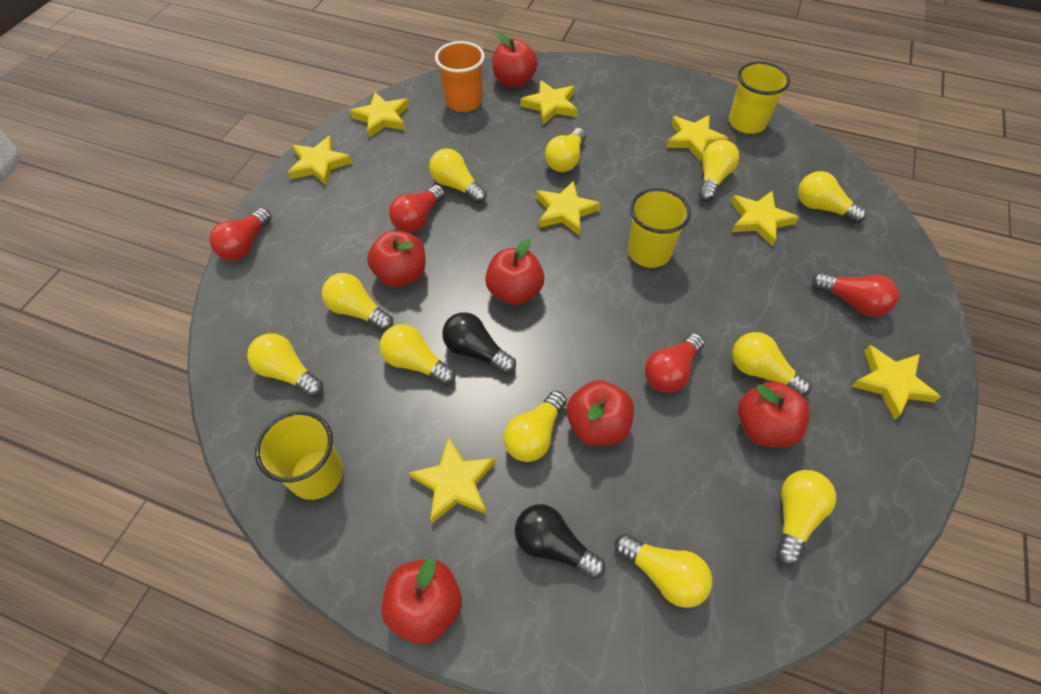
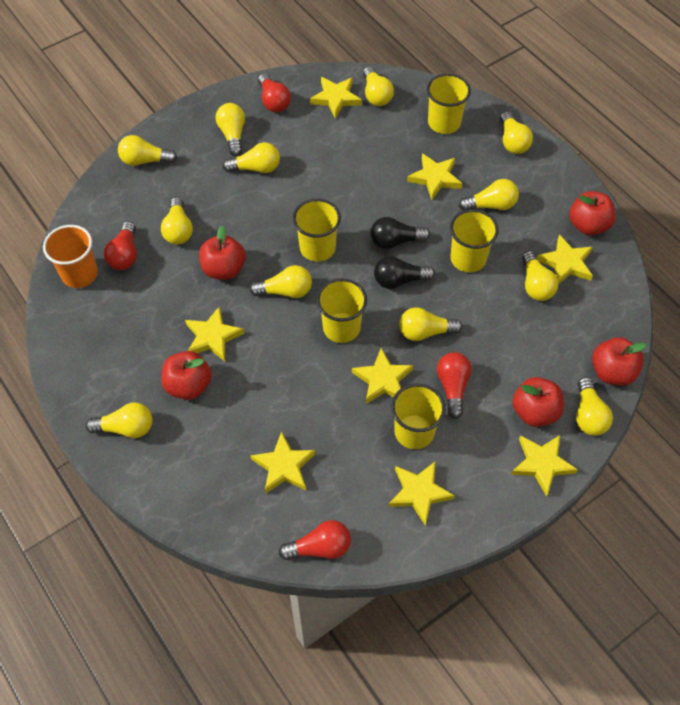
red apple: [367,231,426,287] [381,557,462,644] [485,237,544,305] [492,33,537,88] [567,380,634,446] [738,382,810,448] = 6 -> [161,351,212,400] [199,225,246,280] [512,377,564,427] [569,191,616,236] [592,337,646,386] = 5
yellow cup: [255,411,343,500] [628,188,691,268] [729,62,790,134] = 3 -> [293,199,341,262] [317,278,367,343] [391,383,445,449] [427,74,471,134] [450,209,499,272] = 5
yellow light bulb: [247,334,323,397] [322,273,393,331] [380,324,456,386] [429,149,487,203] [504,391,567,462] [545,128,586,172] [615,533,712,608] [699,140,739,201] [732,332,811,396] [776,470,836,566] [798,171,867,223] = 11 -> [86,402,152,438] [118,135,177,166] [161,197,193,245] [216,103,245,156] [223,142,280,173] [250,265,312,298] [363,66,394,106] [399,308,463,341] [459,179,519,211] [500,111,533,154] [522,251,558,301] [576,377,613,436] = 12

